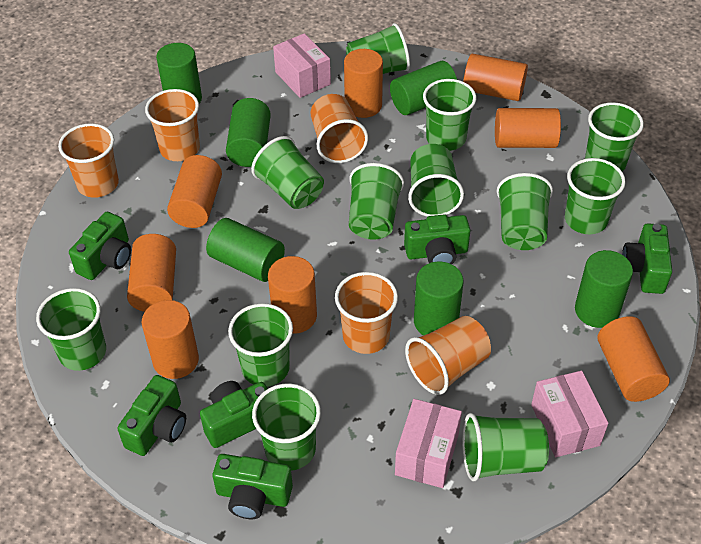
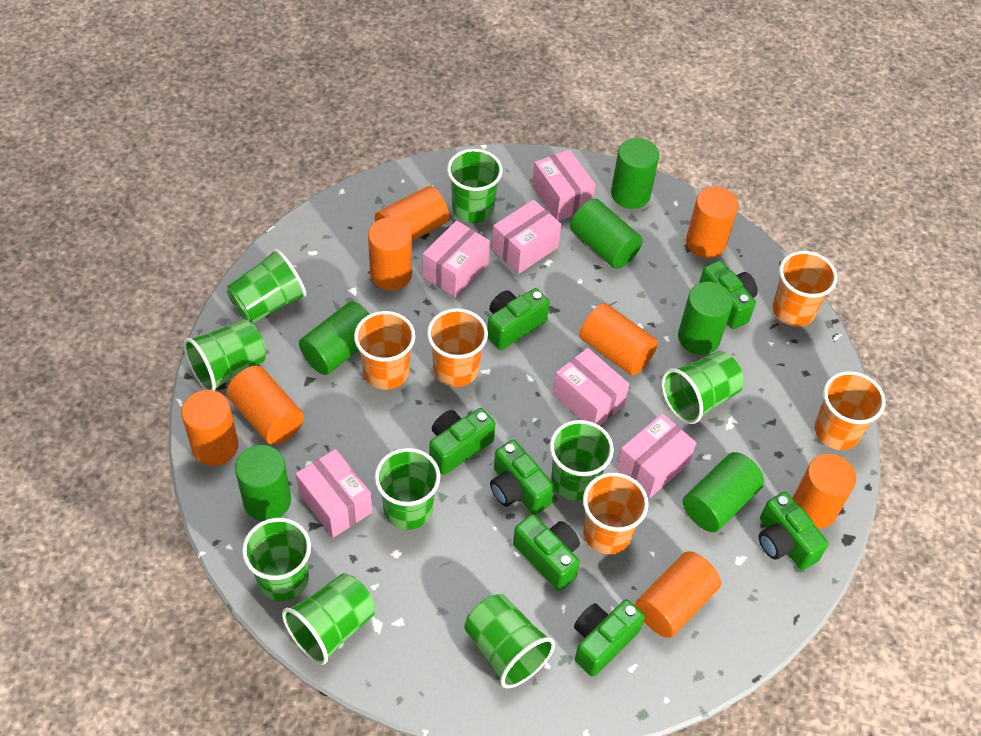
green camera: [69,212,131,280] [117,375,186,456] [200,381,268,448] [213,454,293,519] [404,214,470,264] [622,223,672,294] = 6 -> [429,408,495,475] [488,288,550,350] [490,440,555,515] [513,514,580,591] [574,599,645,677] [699,261,758,329] [759,492,829,570] = 7
green cup: [36,288,106,371] [228,303,293,387] [251,136,324,209] [252,383,321,471] [346,23,410,74] [349,163,404,240] [408,144,464,217] [423,79,476,151] [462,413,549,481] [497,173,553,250] [565,158,626,234] [585,102,644,172] = 12 -> [183,319,266,391] [227,249,307,324] [242,518,311,601] [282,573,375,665] [375,448,440,530] [447,149,503,223] [464,594,555,688] [550,420,614,501] [661,351,744,424] = 9
pink box: [273,33,331,98] [395,399,462,488] [531,371,608,457] = 3 -> [296,449,372,538] [423,220,490,298] [492,199,561,274] [532,149,596,221] [553,348,630,426] [616,413,696,498] = 6

